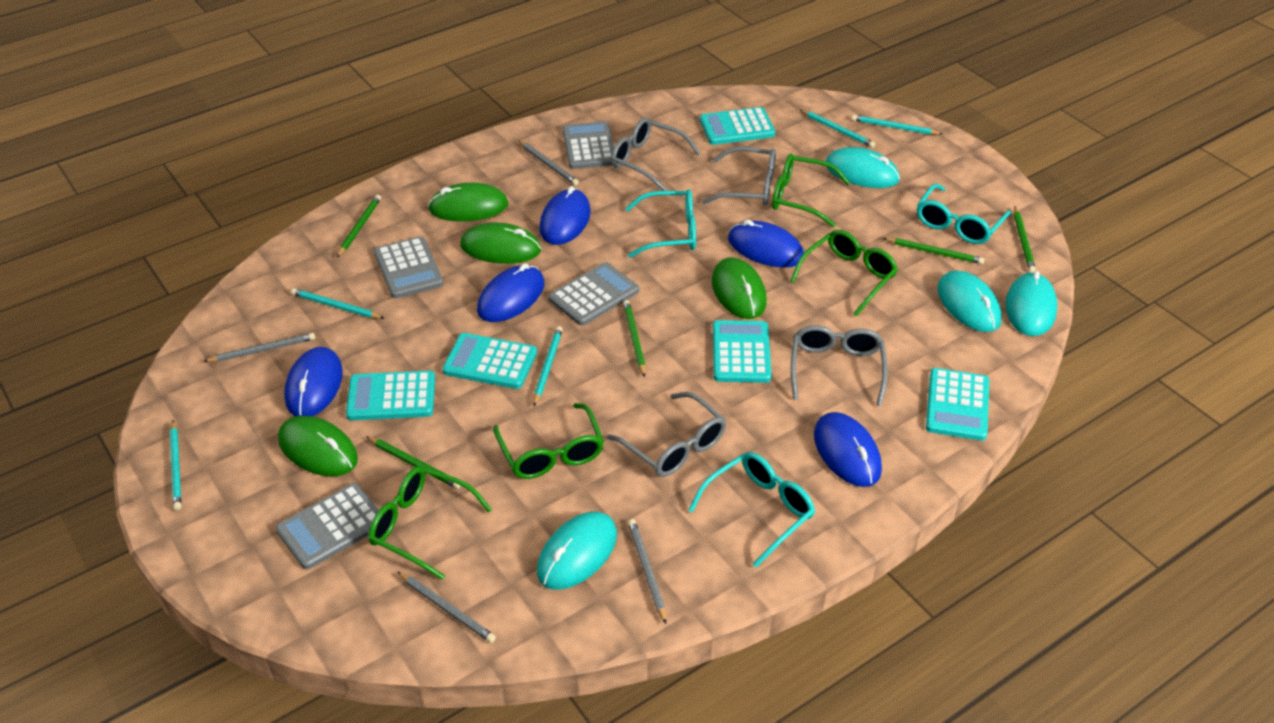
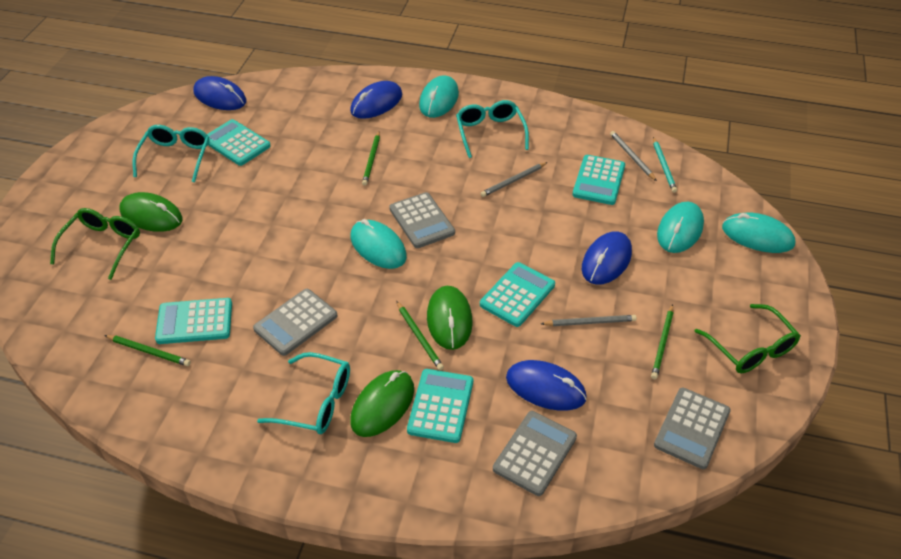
blue mouse: [284,347,343,416] [477,263,545,322] [539,186,591,245] [728,220,804,267] [814,412,882,487] = 5 -> [193,76,247,110] [350,81,402,119] [506,360,587,411] [582,231,632,285] = 4
green glasses: [368,466,492,580] [493,403,604,479] [772,154,850,227] [790,230,898,317] = 4 -> [50,208,140,280] [694,304,801,373] = 2
green mouse: [278,416,358,476] [428,183,509,221] [460,223,541,264] [712,257,767,319] = 4 -> [119,192,182,232] [350,370,414,437] [427,286,473,350] = 3
green pencil: [337,195,381,257] [366,436,461,489] [623,300,646,377] [883,238,985,264] [1014,207,1036,273] = 5 -> [104,335,191,366] [362,131,380,186] [396,301,444,371] [651,304,673,379] = 4
grey glasses: [607,392,726,477] [611,118,700,191] [702,147,776,206] [791,325,888,406] = 4 -> none = 0
grey pencil: [203,333,315,362] [397,572,496,643] [519,141,579,185] [628,519,666,624] = 4 -> [481,162,548,197] [541,315,637,326] [610,131,657,181] = 3
turquoise pencil: [170,420,181,510] [291,288,385,319] [533,326,563,406] [801,110,875,148] [852,115,942,135] = 5 -> [653,137,677,193] = 1

